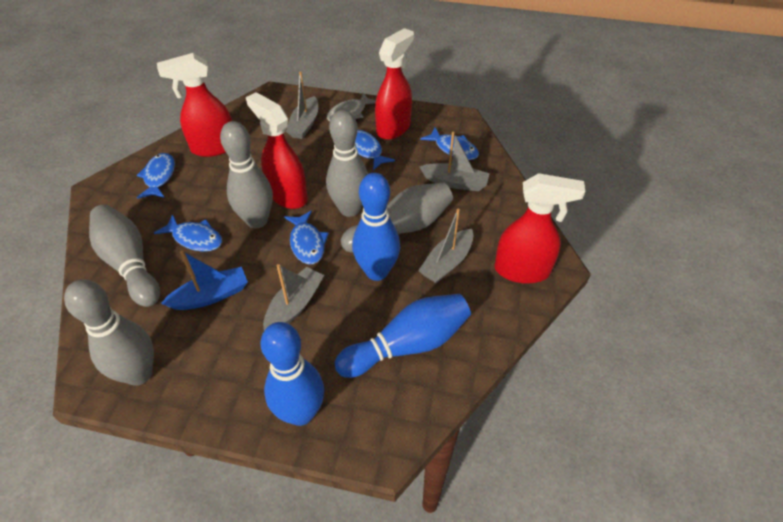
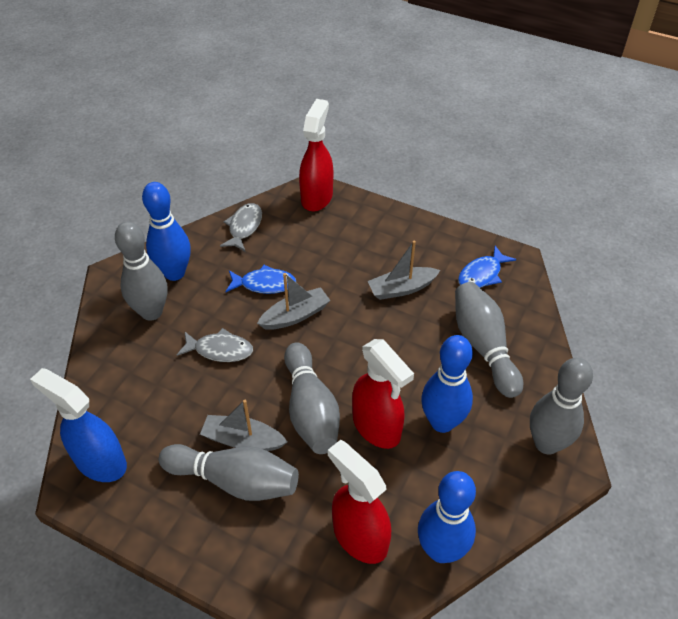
blue boat: [161,251,248,310] = 1 -> none = 0
blue fish: [136,153,175,199] [154,214,222,252] [284,211,329,264] [355,130,395,170] [420,128,479,160] = 5 -> [226,265,296,294] [458,246,516,288] = 2
blue spray bottle: none = 0 -> [30,368,127,482] = 1
grey boat: [263,264,324,331] [286,71,318,139] [418,208,473,283] [419,131,490,191] = 4 -> [200,400,287,451] [257,273,331,330] [368,240,440,300] = 3
grey fish: [327,92,376,121] = 1 -> [177,328,253,362] [220,203,262,251] = 2
red spray bottle: [157,53,232,157] [246,92,308,209] [375,28,414,140] [494,173,585,284] = 4 -> [299,99,333,211] [328,440,391,564] [352,339,414,449] = 3

